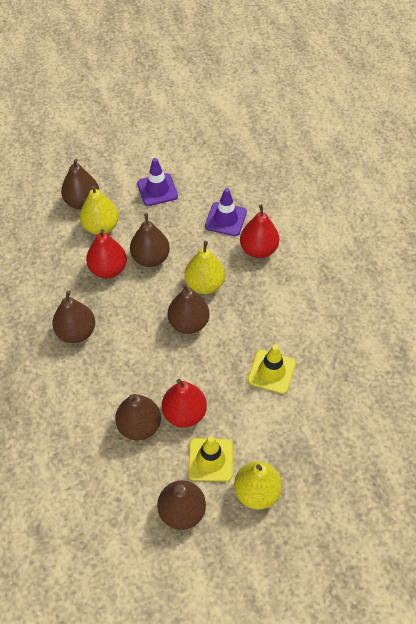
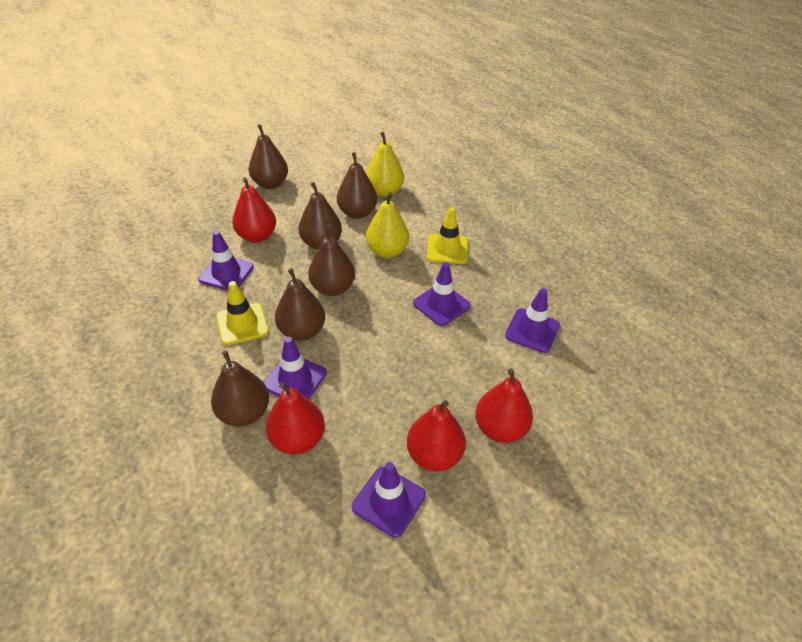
purple traffic cone: [137,158,178,206] [205,188,247,236] = 2 -> [198,230,254,291] [263,337,327,399] [352,462,426,538] [413,262,471,326] [505,288,560,353] = 5
red pear: [86,229,127,278] [162,379,207,427] [240,205,279,258] = 3 -> [232,177,276,243] [266,382,325,454] [407,400,466,471] [475,368,533,443] = 4
yellow pear: [80,185,119,235] [185,241,225,294] [234,461,282,510] = 3 -> [366,132,404,197] [366,192,409,258] = 2

